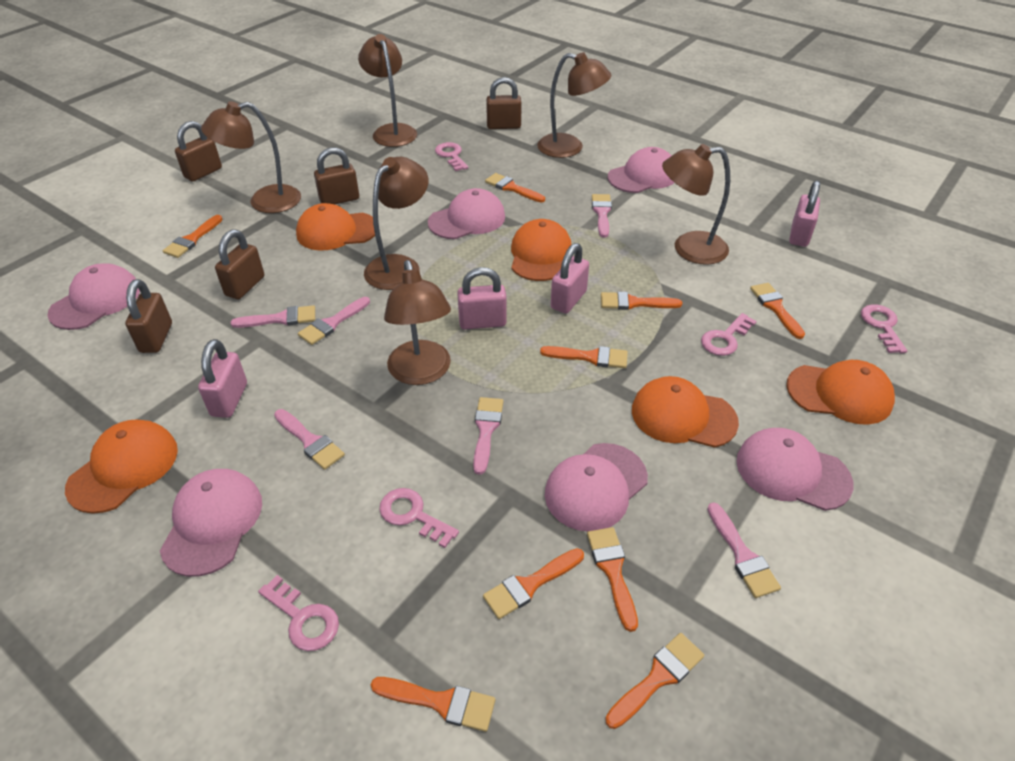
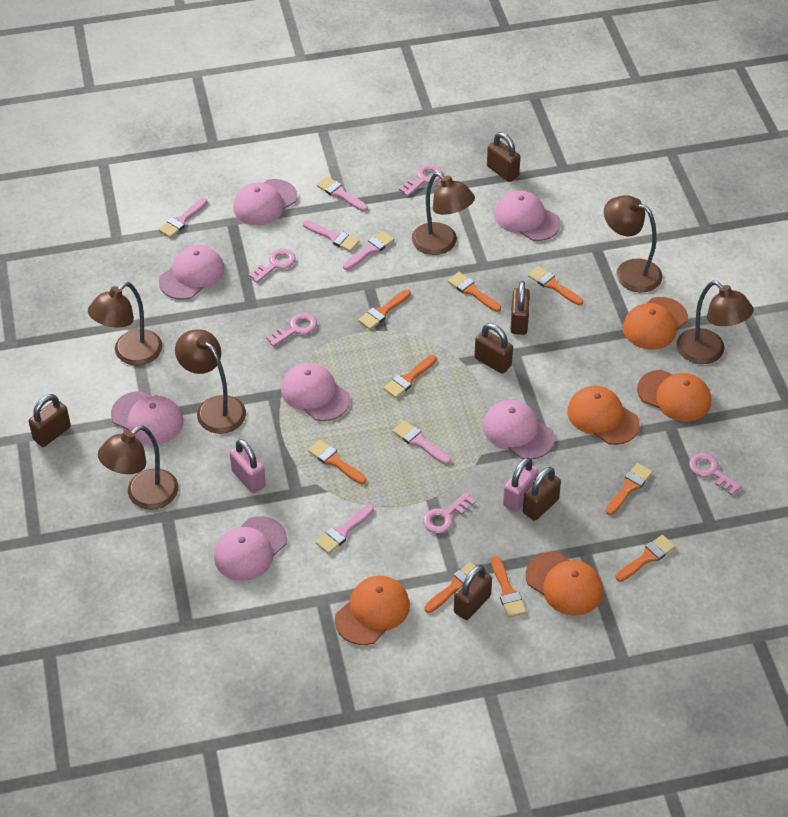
brown padlock: [125,279,172,353] [175,121,222,181] [215,230,264,299] [314,147,359,205] [486,77,522,129] = 5 -> [29,394,71,447] [454,565,492,620] [474,323,513,374] [487,132,520,182] [510,281,530,335] [523,467,561,521] = 6
pink cap: [47,263,140,330] [160,469,262,577] [428,188,505,239] [545,443,648,531] [608,147,674,193] [736,428,853,511] = 6 -> [111,391,184,445] [159,245,225,300] [214,516,287,581] [233,179,297,225] [281,363,350,421] [483,400,555,459] [495,191,561,241] = 7
pink padlock: [198,339,247,418] [457,267,507,330] [551,243,589,313] [789,180,820,247] = 4 -> [230,439,266,493] [503,457,539,512] = 2

